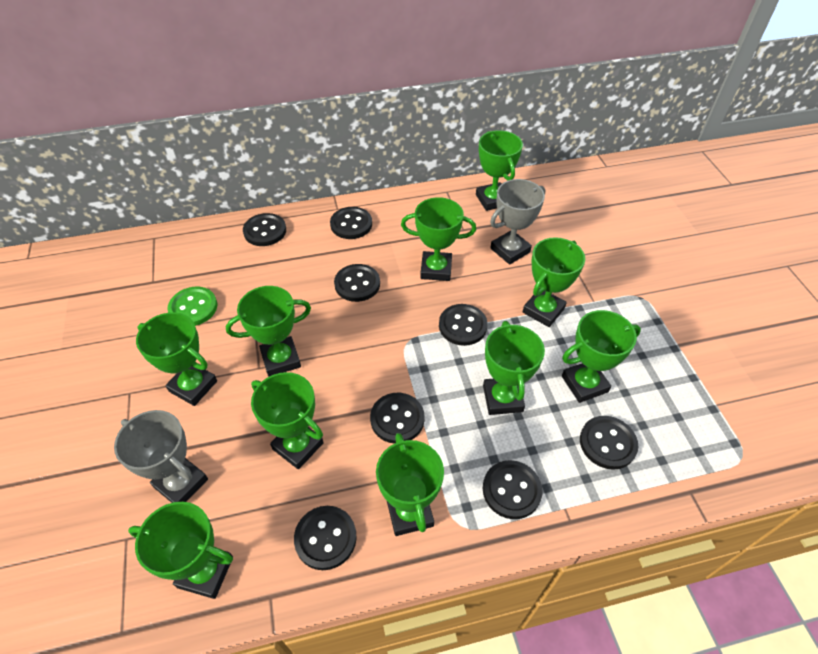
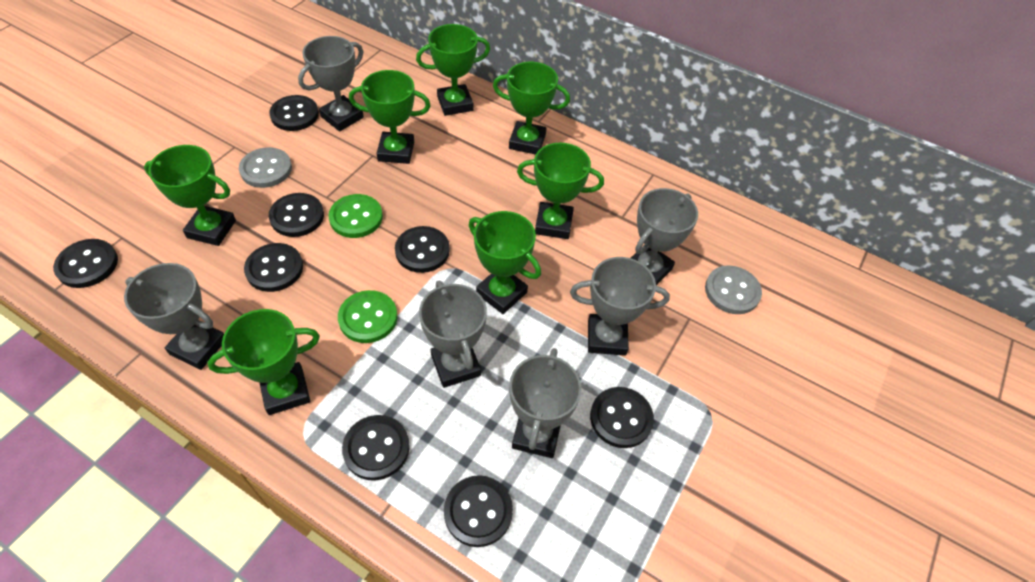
green button: [167,287,217,326] = 1 -> [328,194,383,238] [338,290,398,343] = 2
green trophy: [128,502,233,599] [136,312,217,406] [226,286,311,377] [251,372,324,470] [376,433,444,536] [401,197,476,281] [476,130,523,211] [483,321,545,415] [523,237,585,327] [562,310,641,403] = 10 -> [144,145,236,246] [207,309,320,415] [349,70,431,164] [416,24,490,116] [469,211,541,314] [493,62,570,155] [517,143,604,239] = 7
grey button: none = 0 -> [239,147,292,188] [705,265,762,314] = 2
grey trophy: [114,410,208,503] [490,179,545,265] = 2 -> [124,263,224,370] [298,36,364,131] [419,281,487,388] [509,348,582,458] [570,257,670,356] [631,188,698,285] = 6

